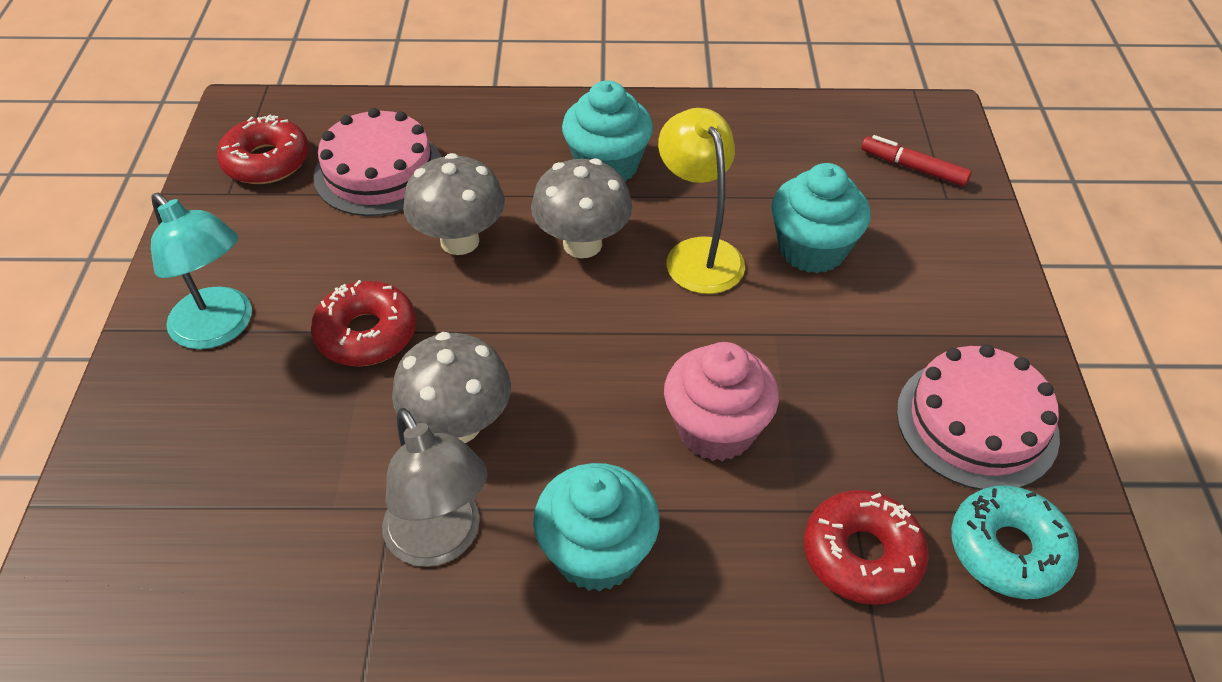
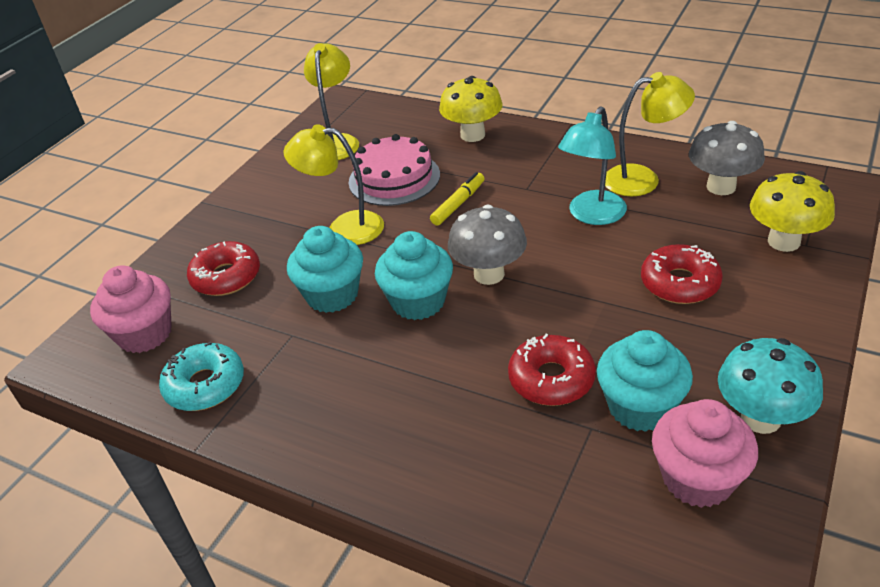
grey lamp: [382,408,488,567] = 1 -> none = 0
grey mushroom: [392,332,511,443] [403,153,505,255] [531,158,632,258] = 3 -> [448,205,527,285] [689,121,765,195] = 2
pink cake: [313,108,442,216] [897,344,1060,490] = 2 -> [349,134,440,206] = 1
pink cupcake: [664,342,779,461] = 1 -> [90,265,172,353] [652,399,758,508] = 2
red marker: [861,135,972,187] = 1 -> none = 0
turquoise mushroom: none = 0 -> [718,338,823,434] = 1
yellow lamp: [658,108,745,294] = 1 -> [284,124,384,245] [304,43,359,160] [605,72,695,196] = 3
yellow marker: none = 0 -> [430,172,485,226] = 1
yellow mushroom: none = 0 -> [439,76,503,142] [750,171,835,252] = 2

